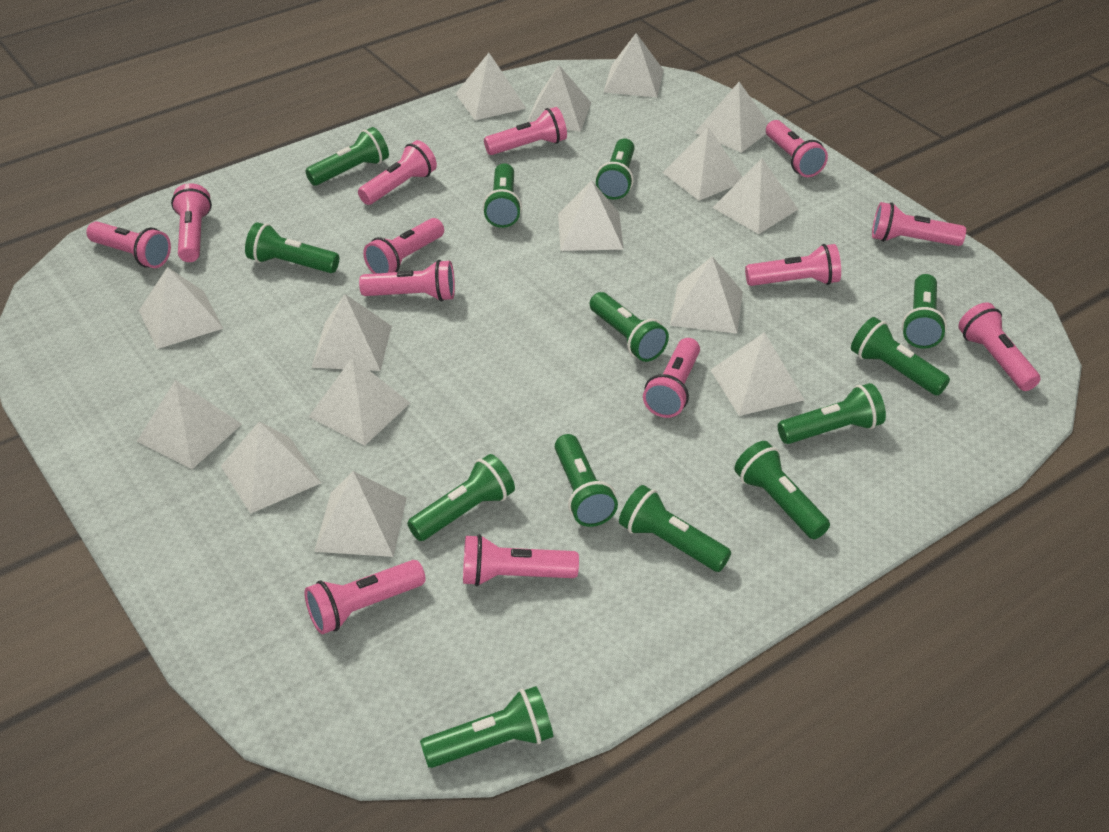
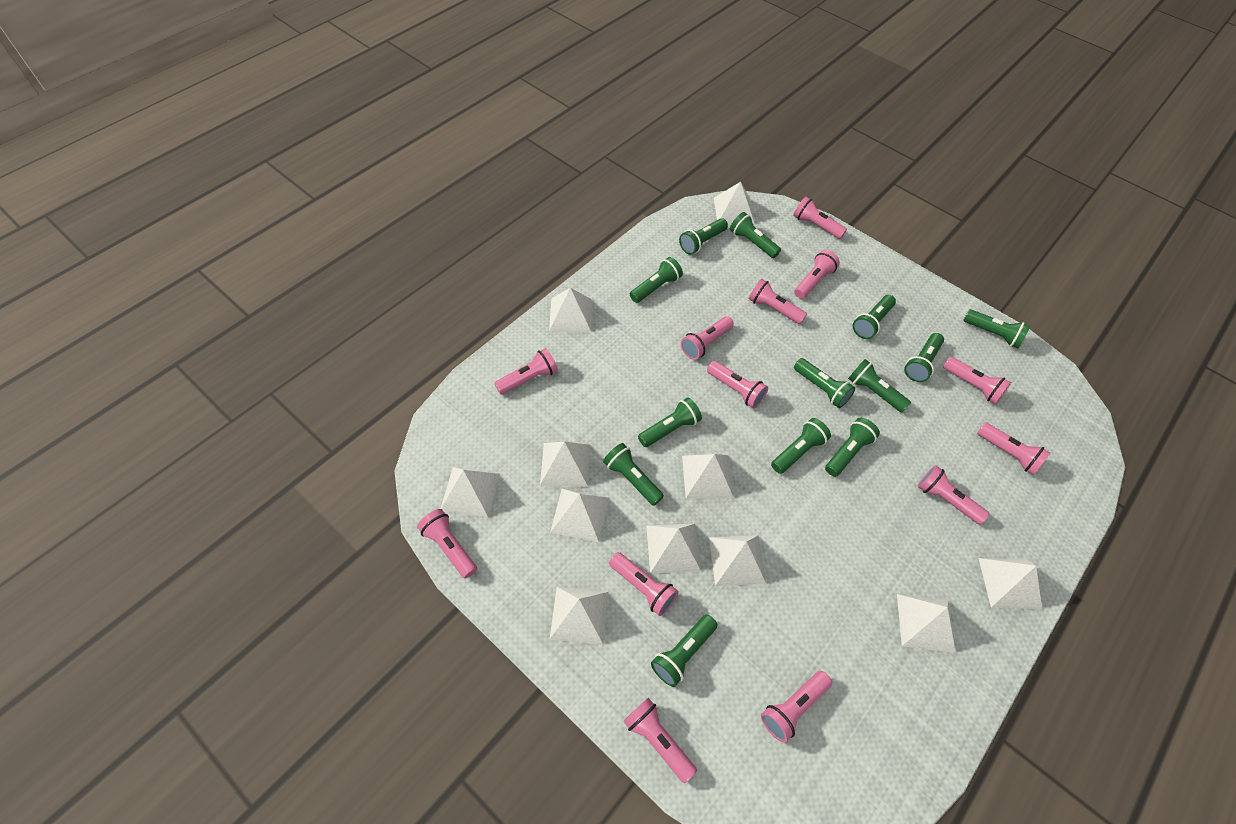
white pyramid: [136,380,242,469] [139,267,223,349] [221,421,321,514] [309,357,410,445] [311,294,392,371] [314,471,407,557] [456,53,527,120] [527,65,591,132] [558,180,624,251] [604,33,664,97] [662,127,742,201] [670,256,743,334] [694,82,769,153] [711,332,804,416] [712,158,798,234] = 15 -> [440,467,500,518] [540,442,590,487] [549,288,592,332] [550,489,609,542] [550,587,609,645] [646,524,701,573] [682,454,734,498] [709,536,766,586] [714,182,755,224] [897,594,956,653] [978,558,1042,609] = 11

